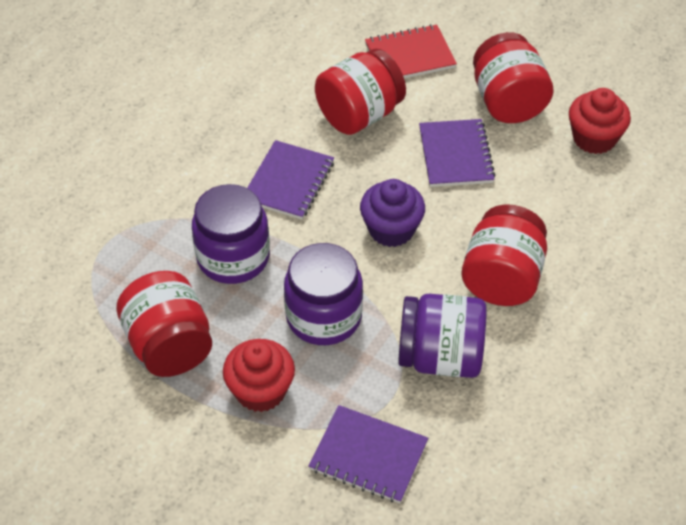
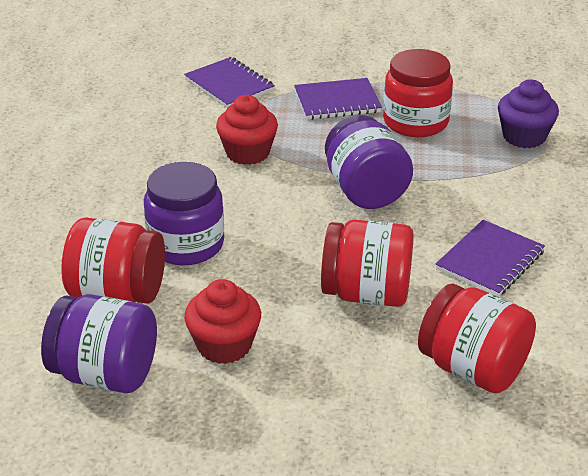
red notebook: [365,24,457,78] = 1 -> none = 0

